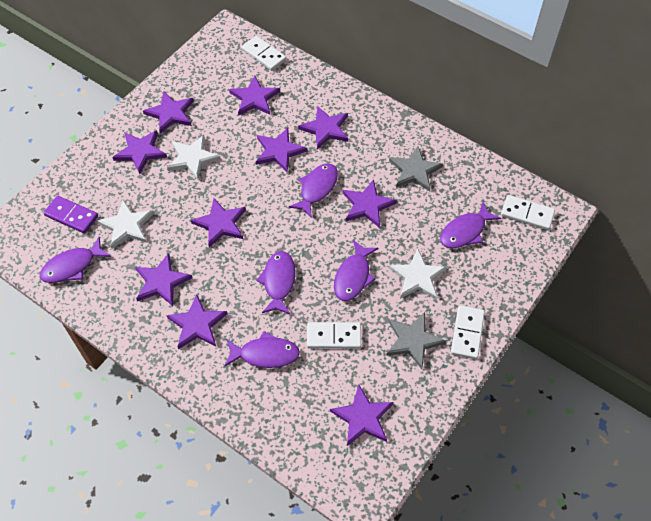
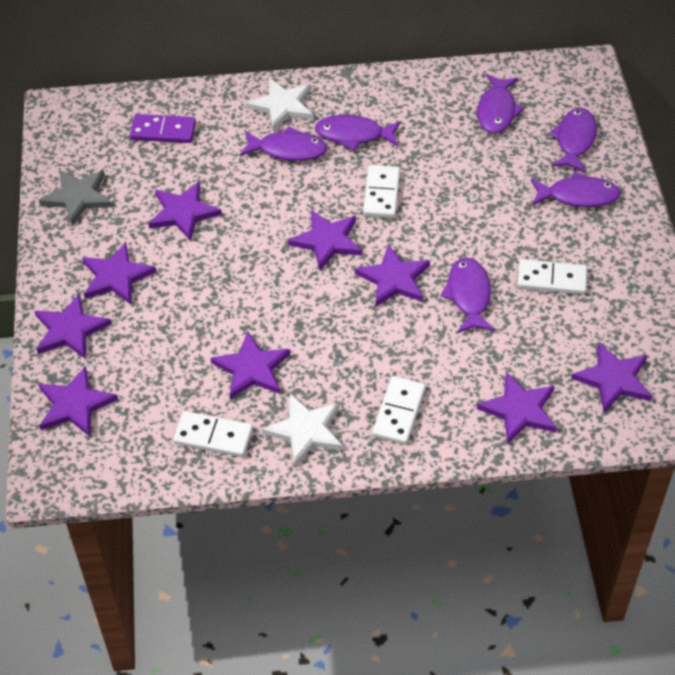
grey star: [386,312,446,369] [389,146,443,192] = 2 -> [39,169,113,226] = 1
purple star: [112,130,167,174] [135,253,192,306] [143,92,194,134] [166,294,227,350] [191,198,246,247] [229,76,280,116] [256,128,307,172] [298,106,348,150] [330,384,393,446] [343,179,397,228] = 10 -> [34,293,112,359] [38,366,118,437] [82,242,157,304] [148,182,222,241] [210,331,290,399] [288,210,362,270] [355,244,430,306] [477,372,557,444] [571,343,652,412] = 9
white star: [97,200,154,249] [167,135,221,180] [389,249,447,300] = 3 -> [246,78,313,131] [262,394,343,466] = 2

